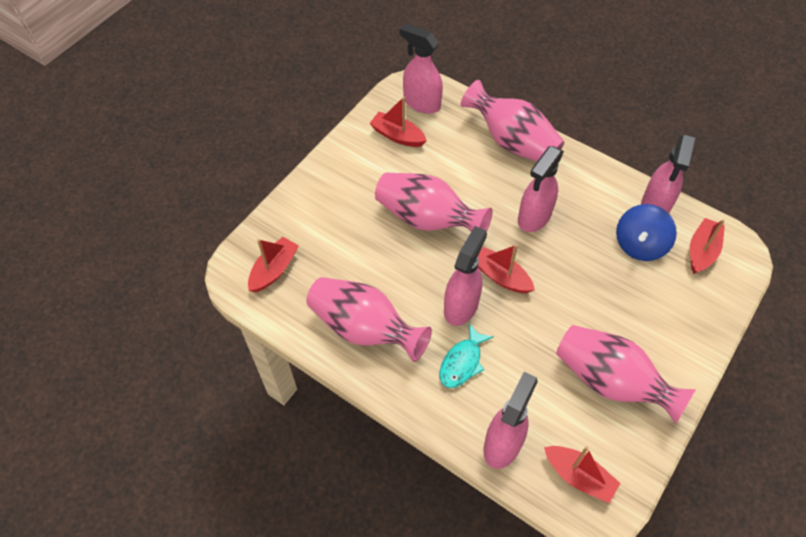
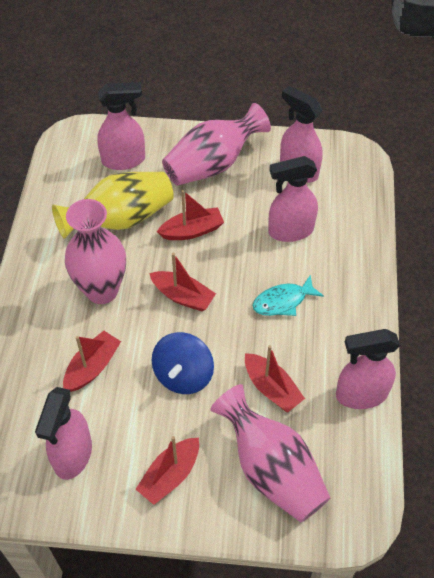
pink vase: [307,277,432,362] [375,172,493,232] [461,80,565,161] [556,325,696,424] = 4 -> [65,199,126,304] [162,103,271,186] [210,384,330,522] = 3
yellow vase: none = 0 -> [52,172,174,239] = 1

